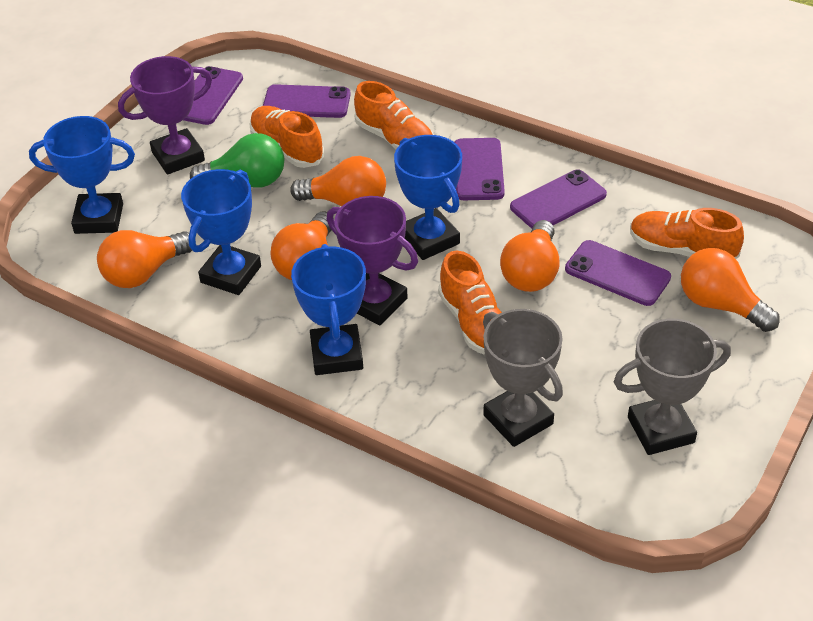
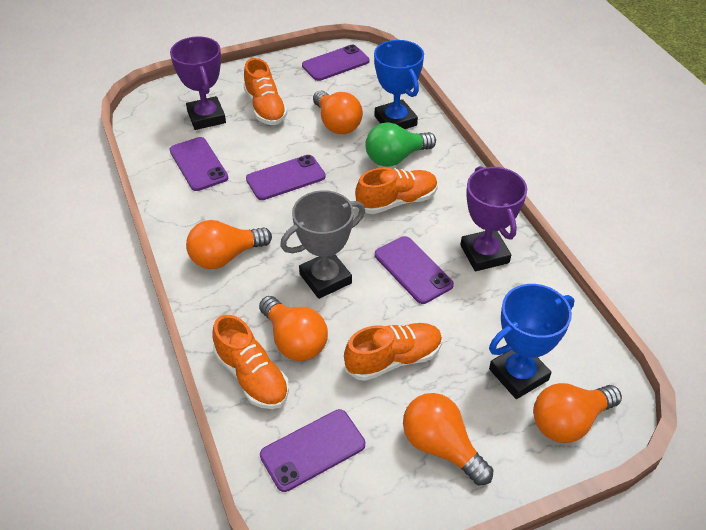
blue trophy: [29,116,135,234] [181,169,261,295] [291,244,366,375] [394,135,462,260] = 4 -> [374,40,424,129] [489,284,574,399] = 2
grey trophy: [483,309,563,447] [614,319,731,455] = 2 -> [280,190,365,299] = 1

